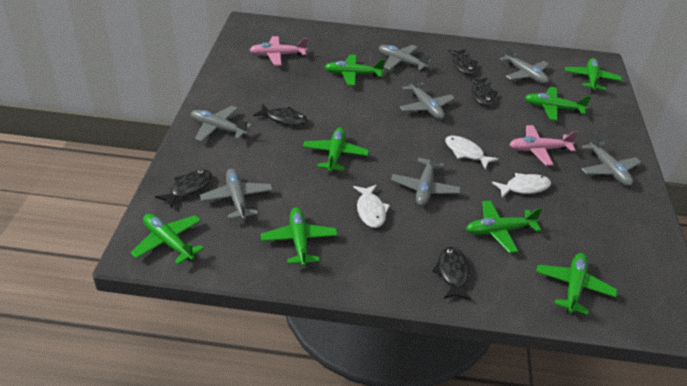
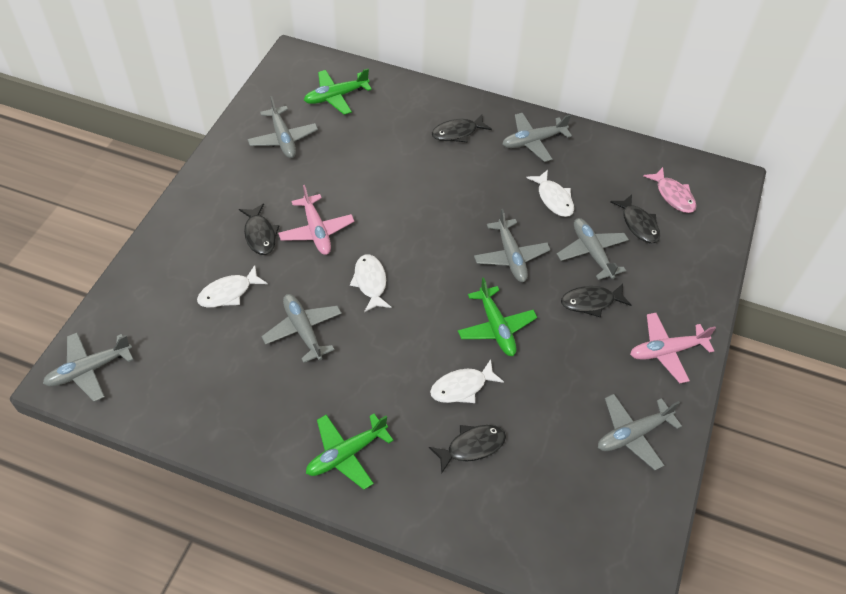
green plane: [130,214,204,265] [261,207,338,267] [303,128,369,172] [325,54,385,86] [466,200,542,253] [525,87,591,121] [536,253,617,315] [565,58,622,91] = 8 -> [304,69,372,115] [306,414,394,490] [458,277,537,356] = 3
pink fish: none = 0 -> [643,167,697,213] = 1
white fish: [353,185,390,228] [445,136,498,169] [492,173,551,198] = 3 -> [197,265,268,308] [350,254,392,312] [430,359,504,403] [526,170,574,217] = 4

